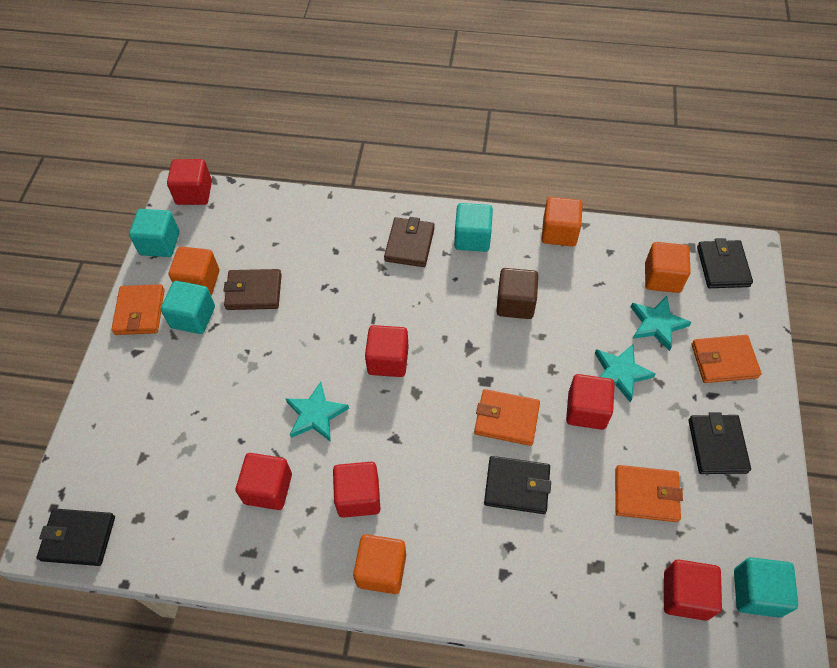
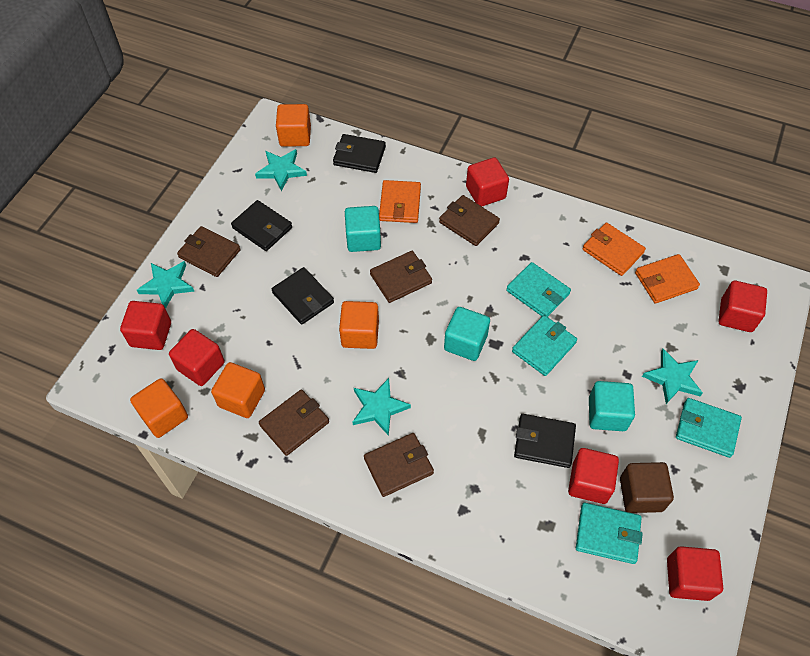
brown wallet: [223,269,282,310] [384,217,435,267] = 2 -> [177,226,241,277] [259,389,329,456] [364,433,434,497] [370,251,432,303] [439,195,500,246] = 5
orange wallet: [111,284,165,335] [474,389,540,446] [615,465,683,522] [692,335,761,383] = 4 -> [379,180,421,223] [582,222,646,276] [635,254,700,304] = 3
turquoise cube: [129,209,179,257] [161,281,215,334] [454,203,493,252] [734,557,798,618] = 4 -> [345,206,381,252] [444,307,490,361] [589,381,635,431] = 3
turquoise star: [285,382,349,442] [595,344,656,402] [631,296,692,351] = 3 -> [137,261,195,309] [255,149,307,191] [353,378,411,436] [642,349,703,404] = 4
turquoise wallet: none = 0 -> [506,262,571,317] [512,315,577,376] [576,503,643,564] [676,398,742,458] = 4

